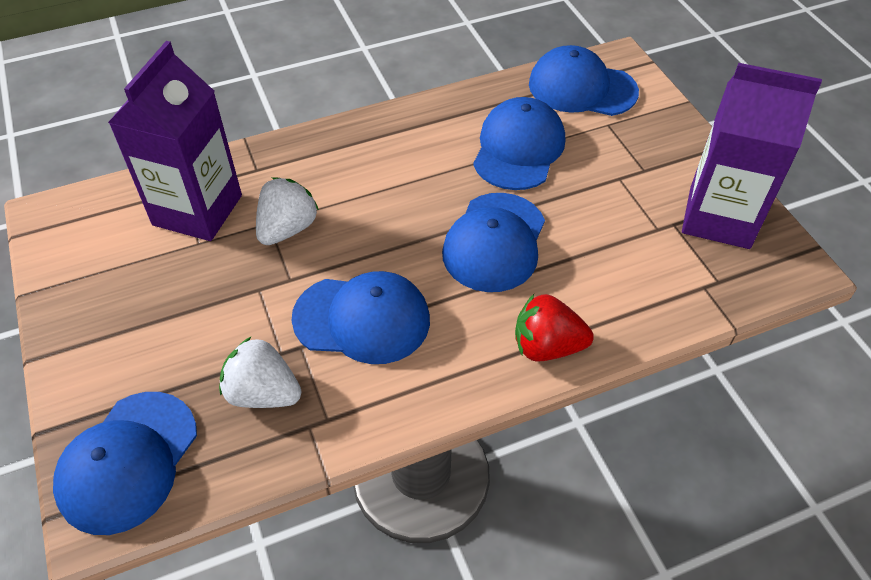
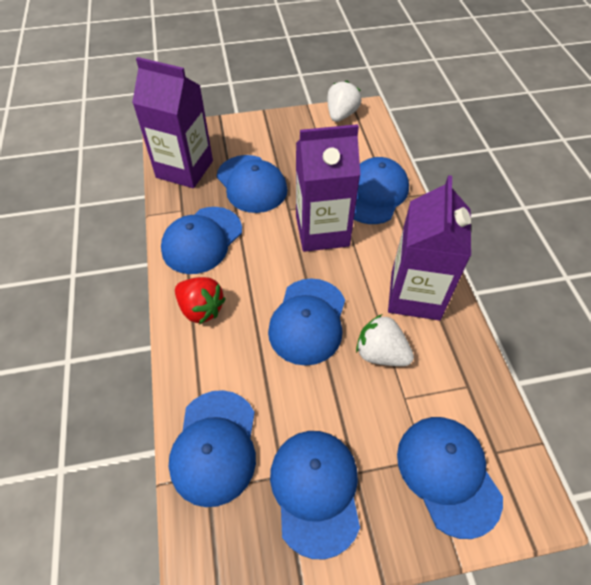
blue cap: [53,392,197,535] [291,271,430,364] [442,193,545,292] [473,97,565,190] [529,45,639,116] = 5 -> [161,207,242,274] [169,390,256,507] [217,155,288,213] [268,278,345,366] [270,431,360,560] [354,157,409,224] [397,417,503,539] = 7
purple carton: [108,41,242,241] [682,63,822,249] = 2 -> [132,57,213,188] [296,124,360,252] [388,175,471,320] = 3

